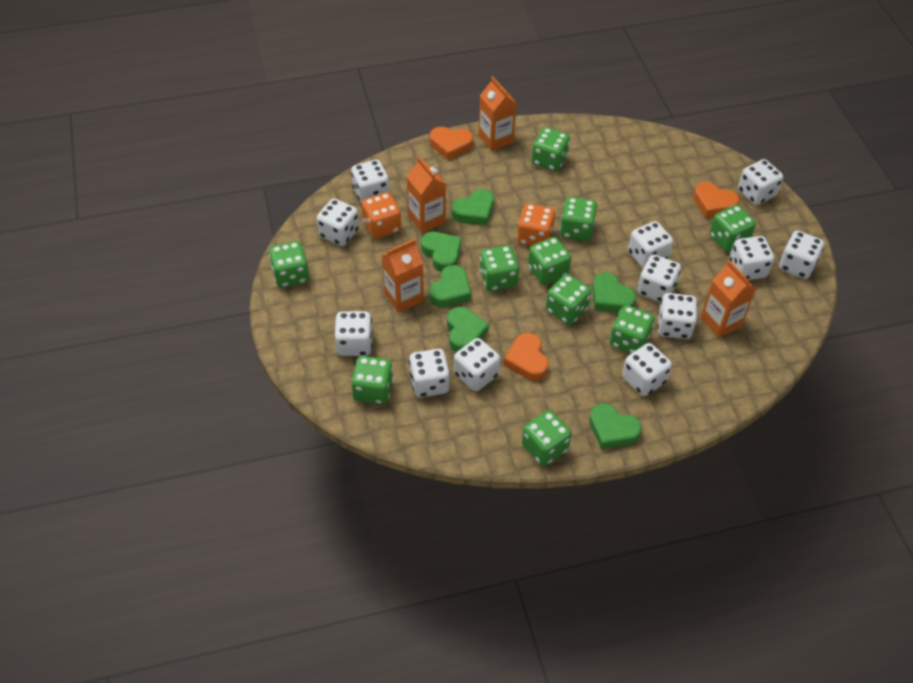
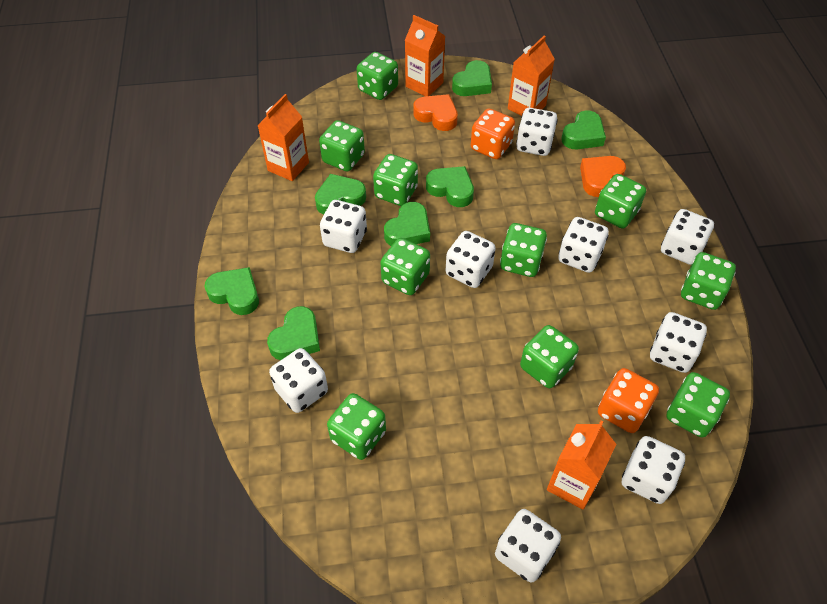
green heart: [421,232,462,272] [429,265,471,307] [447,307,489,352] [452,189,494,225] [589,403,642,449] [592,272,636,313] = 6 -> [205,267,259,315] [267,306,320,360] [315,174,366,215] [384,202,430,246] [426,166,474,207] [452,60,492,96] [561,110,606,149] = 7
orange heart: [430,127,473,160] [504,333,549,381] [693,182,740,218] = 3 -> [413,94,458,131] [580,156,626,197] = 2
white dice: [317,199,359,246] [334,311,373,356] [351,160,389,203] [409,349,450,397] [454,338,500,391] [622,343,672,396] [628,221,673,269] [637,254,681,302] [657,293,698,339] [729,236,774,280] [738,159,783,205] [779,231,824,279] = 12 -> [269,348,328,413] [320,200,367,253] [446,231,496,288] [495,509,561,582] [516,108,558,156] [558,217,609,273] [622,436,685,504] [650,312,707,373] [661,209,714,265] = 9

